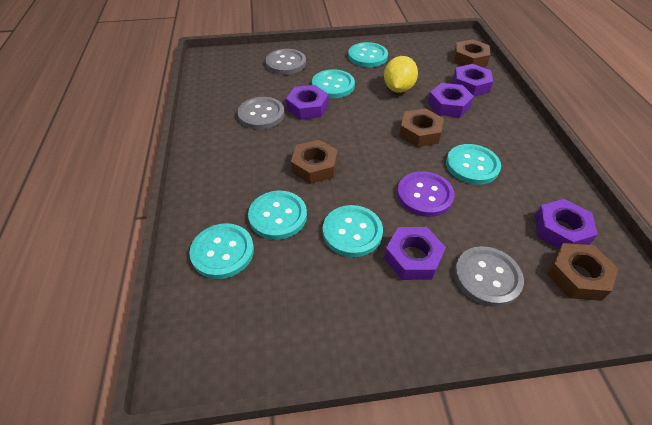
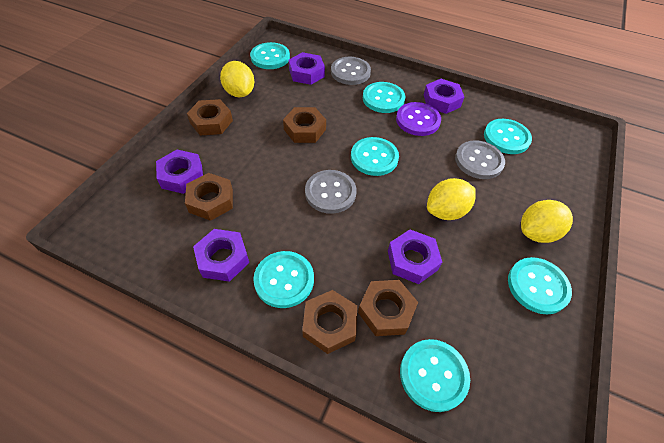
brown nut: [291,140,338,184] [399,108,444,147] [454,39,491,67] [547,243,619,301] = 4 -> [185,173,233,221] [187,99,233,136] [283,107,326,143] [302,290,357,354] [358,280,418,336] = 5
turquoise button: [189,223,254,279] [248,191,307,240] [312,69,355,98] [323,205,383,257] [348,42,388,67] [446,144,501,185] = 6 -> [250,42,290,69] [253,251,314,308] [351,137,399,176] [363,82,405,113] [400,339,470,412] [484,119,532,154] [508,257,572,315] = 7
yellow lemon: [384,56,418,93] = 1 -> [220,61,254,97] [427,178,476,220] [521,200,573,243] = 3

